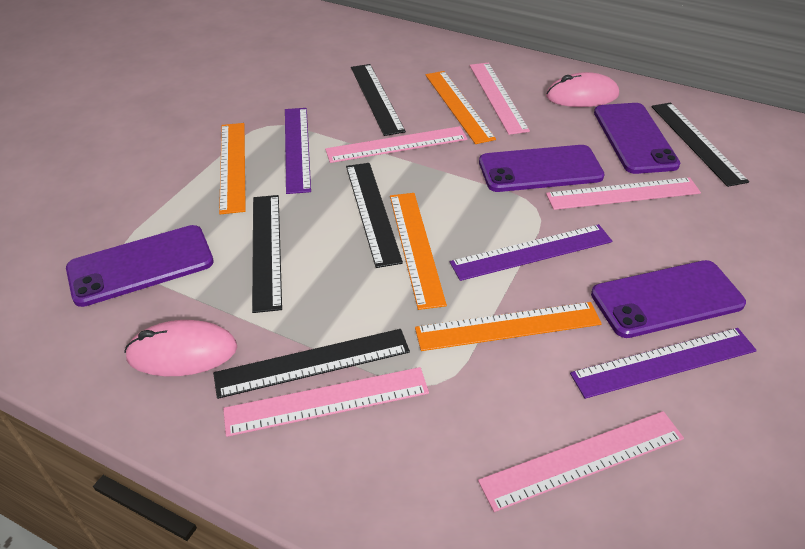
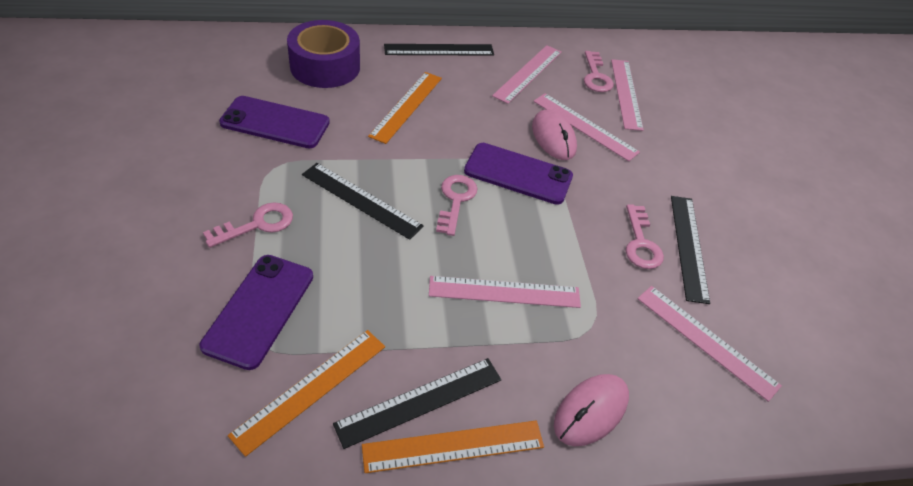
black ruler: [213,329,410,399] [252,195,282,313] [346,163,403,268] [351,64,406,136] [651,103,749,187] = 5 -> [302,163,424,240] [333,358,501,449] [384,44,494,56] [671,196,710,304] = 4
orange ruler: [219,123,246,214] [390,193,447,310] [415,302,602,351] [426,71,496,144] = 4 -> [228,330,385,457] [362,420,544,473] [368,72,442,144] = 3
pink key: none = 0 -> [203,202,293,248] [436,175,478,236] [584,51,614,92] [626,204,664,269] = 4
purple phone: [66,225,214,307] [479,145,605,192] [591,260,746,338] [594,103,680,174] = 4 -> [200,255,313,370] [219,96,330,148] [464,143,573,205] = 3
purple ruler: [285,108,311,194] [450,224,612,281] [570,328,757,399] = 3 -> none = 0
purple tape: none = 0 -> [287,20,360,88] = 1

